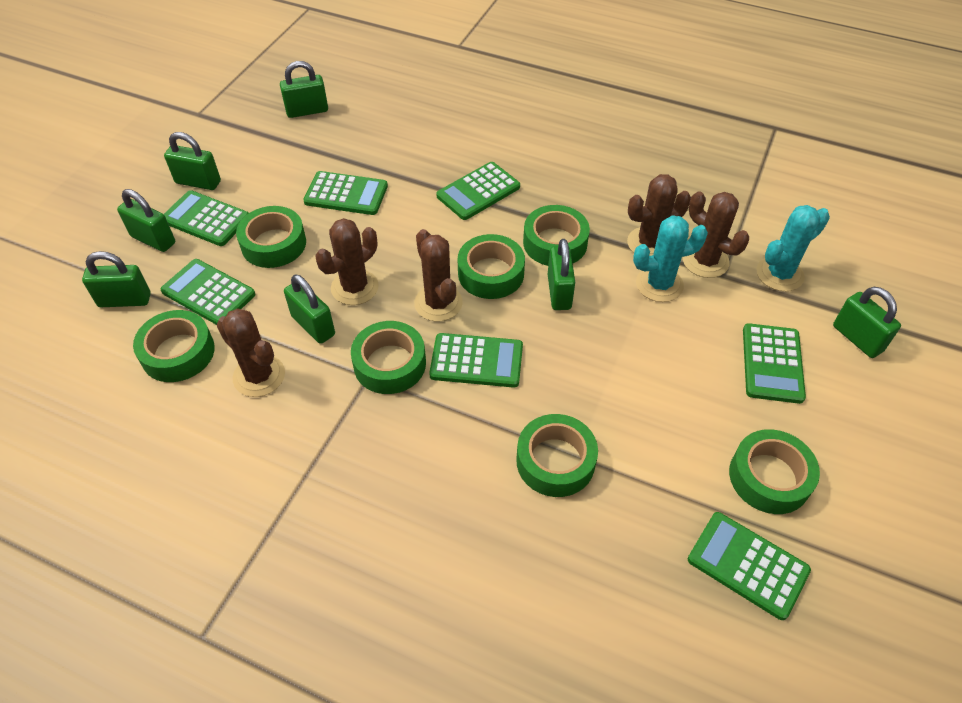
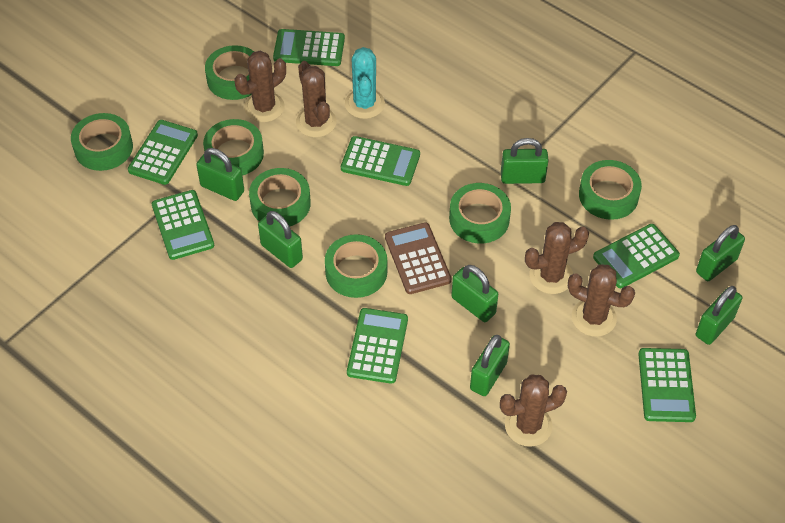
brown calculator: none = 0 -> [385,222,451,294] = 1
turquoise cactus: [633,215,708,302] [756,205,830,291] = 2 -> [345,47,385,119] = 1

